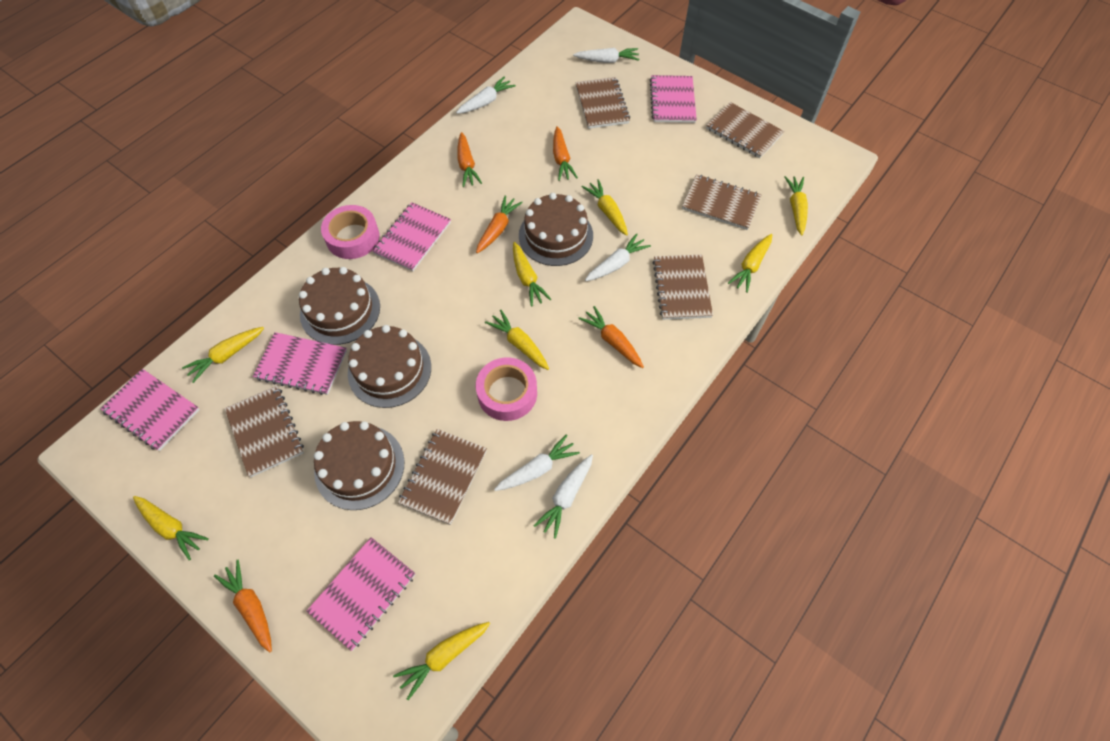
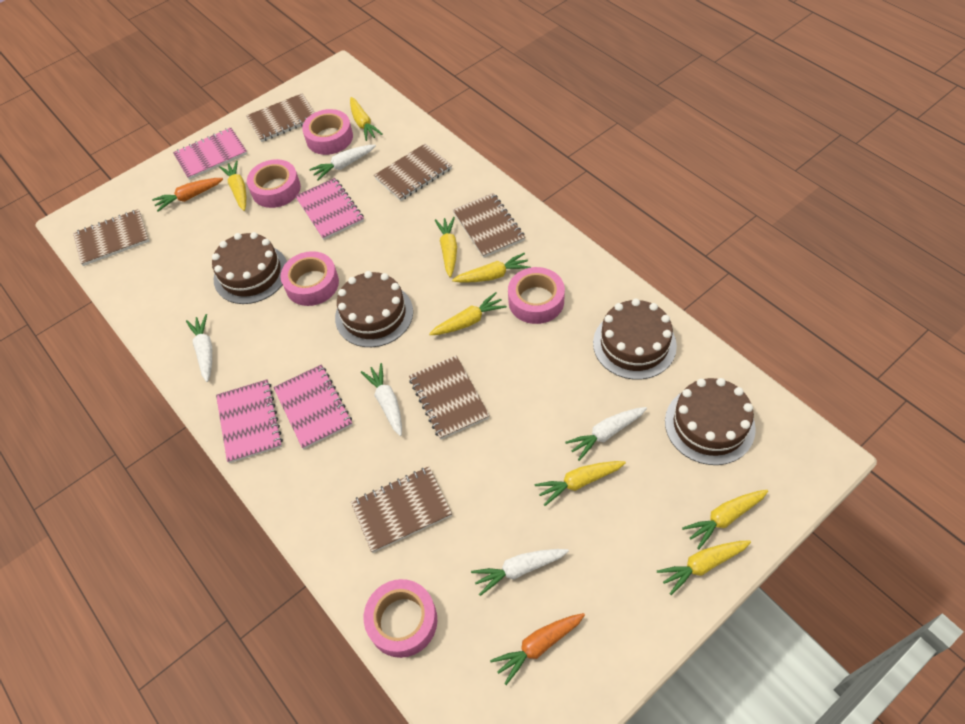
orange carrot: [214,560,272,653] [457,132,482,187] [476,195,523,253] [553,126,578,181] [578,306,644,368] = 5 -> [152,178,223,212] [490,613,585,685] = 2
pink notebook: [101,369,200,451] [253,332,347,395] [306,537,416,651] [372,202,451,272] [650,75,697,123] = 5 -> [173,127,247,180] [216,379,283,463] [273,365,352,449] [295,178,364,240] = 4
pink tape: [321,205,380,259] [476,357,537,421] = 2 -> [247,159,301,208] [280,251,339,306] [302,109,353,155] [364,579,437,658] [508,267,565,324] = 5

